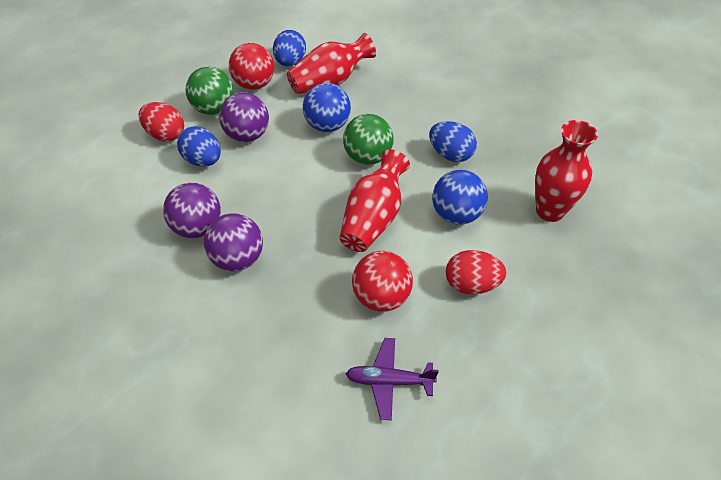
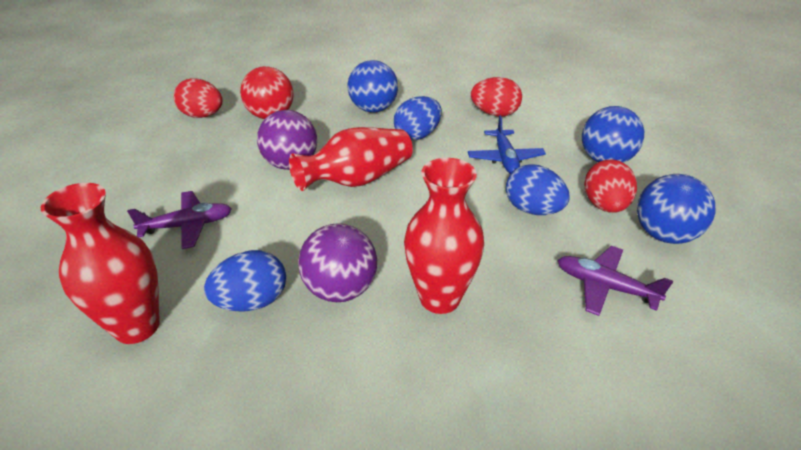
blue ball: [303,83,351,132] [432,170,488,225] = 2 -> [348,60,398,113] [582,106,644,163] [637,174,715,244] = 3
blue plane: none = 0 -> [468,115,546,174] = 1
green ball: [186,67,234,115] [343,114,393,165] = 2 -> none = 0
purple ball: [163,183,221,238] [204,213,263,271] [219,92,269,142] = 3 -> [257,110,317,170] [298,223,377,302] = 2
purple plane: [346,338,439,420] = 1 -> [127,191,232,249] [557,246,673,316] = 2
red ball: [229,43,274,90] [352,251,413,312] = 2 -> [240,66,294,119] = 1
red egg: [139,102,184,141] [446,250,506,294] = 2 -> [174,78,223,118] [471,77,522,117] [584,159,637,213] = 3

